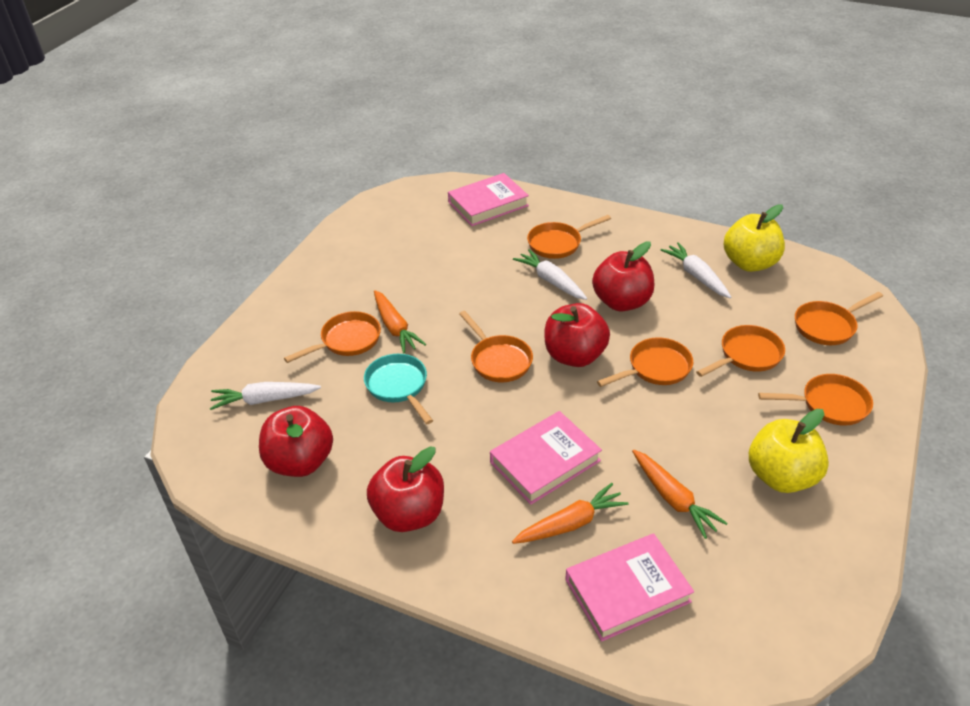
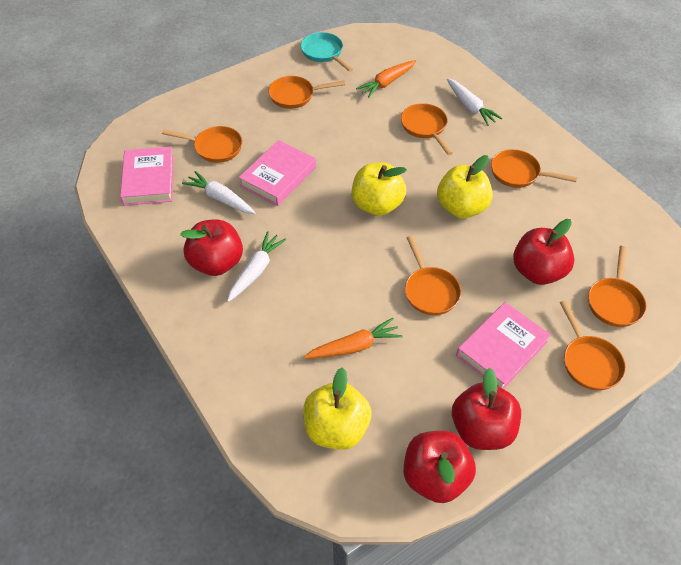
orange carrot: [374,290,426,354] [512,483,629,544] [632,450,727,539] = 3 -> [304,318,403,359] [356,60,416,98] = 2
yellow apple: [723,204,785,272] [749,409,829,493] = 2 -> [303,367,372,450] [351,162,407,216] [437,155,493,218] = 3

